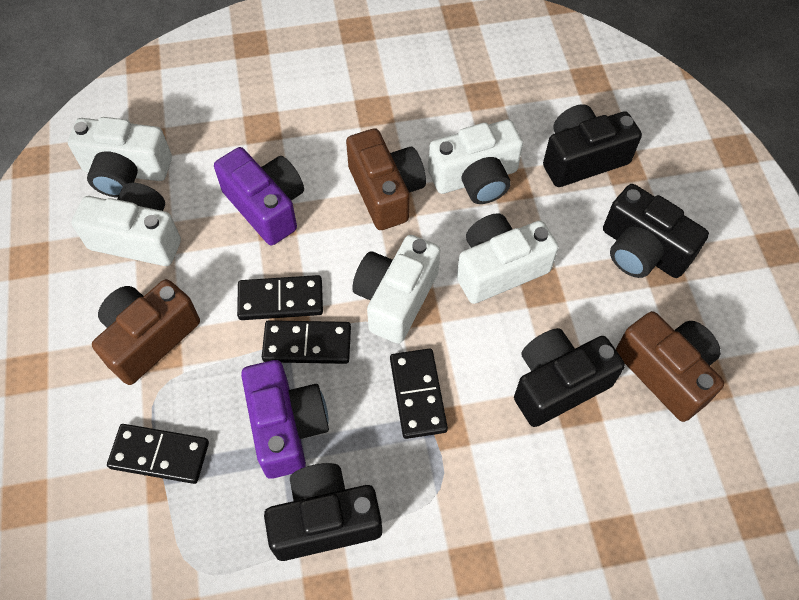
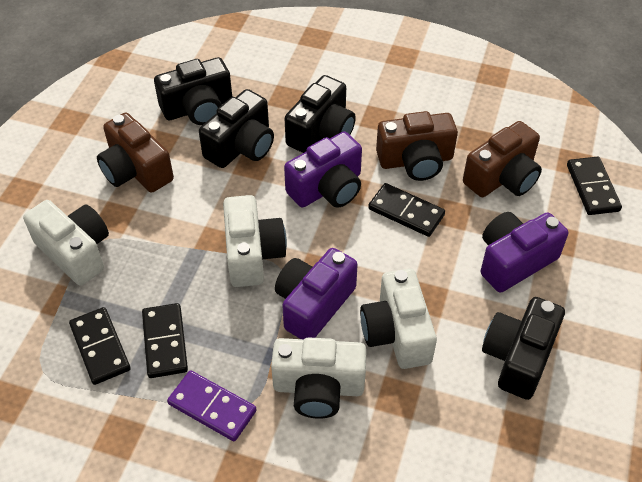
purple camera: [214,147,304,245] [241,360,329,479] = 2 -> [275,248,358,339] [284,131,362,207] [481,212,568,293] = 3
purple domino: none = 0 -> [167,370,257,441] = 1
white camera: [68,117,172,198] [71,183,181,266] [352,235,440,344] [428,119,523,204] [457,213,559,304] = 5 -> [23,200,109,285] [223,195,287,287] [271,337,367,419] [360,269,437,369] = 4

